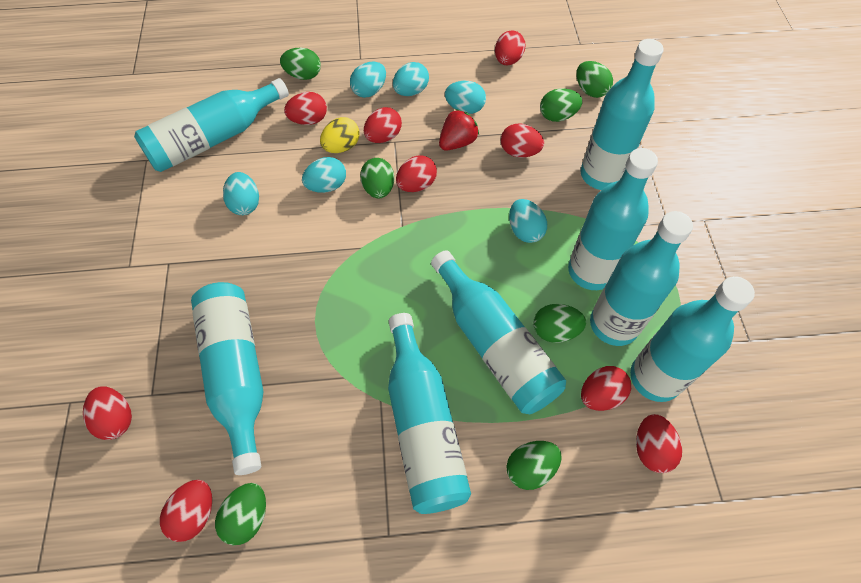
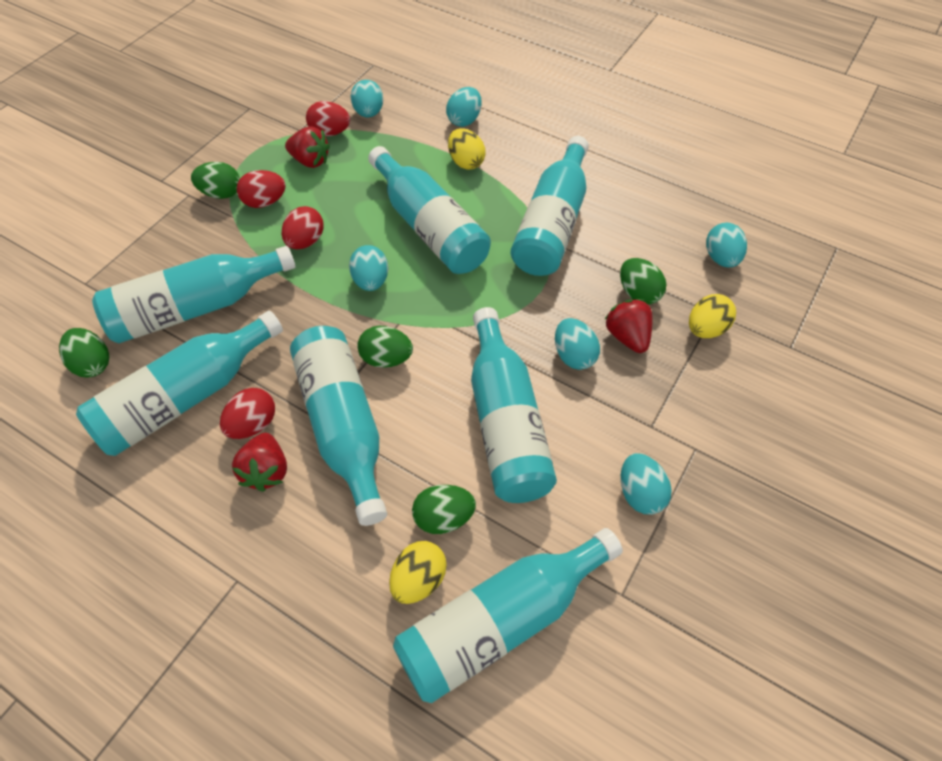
green egg: [215,483,266,545] [280,48,321,80] [360,158,394,198] [506,441,562,490] [533,304,586,343] [540,88,582,122] [576,61,613,98] = 7 -> [59,328,109,377] [191,162,240,199] [357,326,413,368] [412,485,476,534] [620,258,666,305] = 5
red egg: [83,386,132,440] [160,480,212,542] [284,92,327,125] [364,107,402,143] [396,155,437,192] [495,31,525,65] [501,124,544,158] [581,366,631,411] [636,414,682,473] = 9 -> [220,388,275,439] [237,170,286,208] [282,206,324,249] [306,101,350,136] = 4
red strawberry: [439,109,479,151] = 1 -> [232,433,287,492] [285,126,330,168] [605,299,653,353] = 3
turquoise bottle: [134,78,289,172] [191,282,263,475] [388,313,471,514] [431,250,566,414] [568,148,658,290] [581,39,664,190] [590,211,693,346] [630,276,755,402] = 8 -> [76,311,283,456] [92,246,295,344] [290,326,387,526] [368,146,491,274] [393,528,623,703] [471,307,557,503] [511,136,589,276] = 7
yellow egg: [320,117,359,153] = 1 -> [389,541,447,604] [448,128,486,170] [689,294,736,338] = 3

